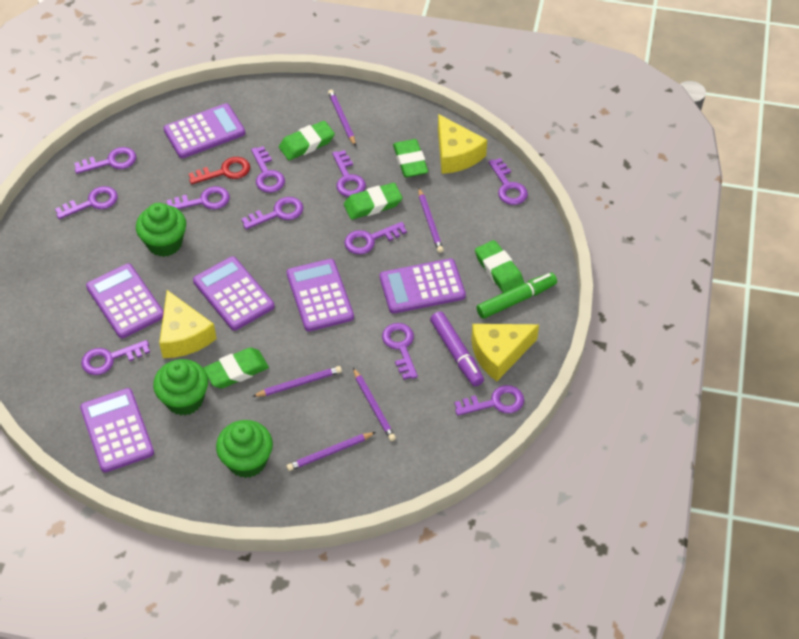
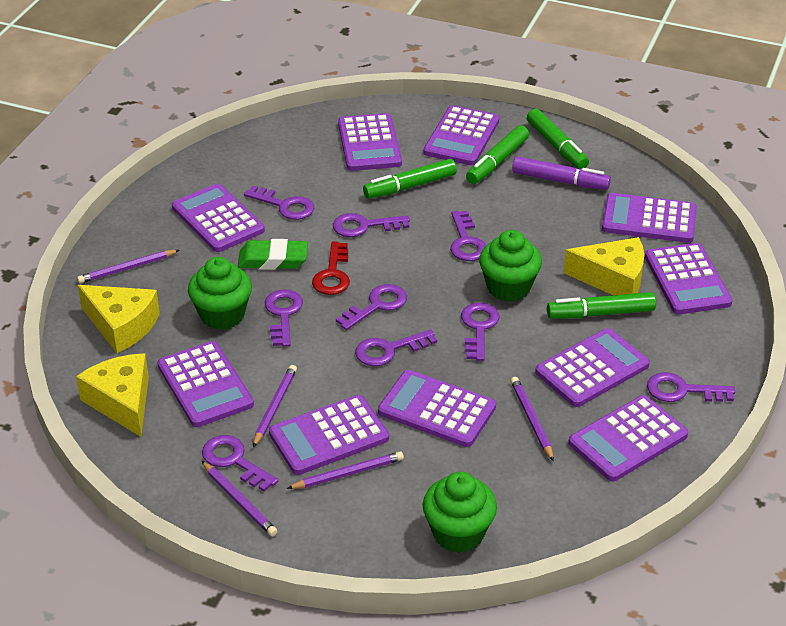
green eraser: [203,348,269,388] [279,121,335,160] [344,183,402,220] [393,139,428,177] [475,240,524,293] = 5 -> [238,239,308,270] = 1
green marker: [476,273,557,319] = 1 -> [363,159,457,199] [466,125,529,184] [527,109,589,169] [547,292,656,319] = 4
purple calculator: [80,388,154,473] [86,264,164,338] [164,103,245,158] [193,256,274,331] [287,259,354,332] [380,259,466,314] = 6 -> [157,341,254,427] [172,184,265,252] [269,395,389,475] [338,113,402,171] [378,370,496,447] [423,105,499,165] [535,328,650,407] [568,395,688,481] [602,193,697,243] [645,243,733,314] = 10
purple key: [55,186,118,219] [74,147,136,174] [81,340,150,375] [167,186,230,209] [242,197,303,230] [251,146,285,193] [332,150,366,197] [344,222,407,254] [382,323,418,380] [454,385,524,416] [488,158,528,205] = 11 -> [202,435,278,492] [244,186,314,220] [265,289,303,347] [333,213,410,237] [336,284,407,330] [355,329,437,366] [450,211,486,261] [461,302,500,361] [647,372,735,402] = 9

